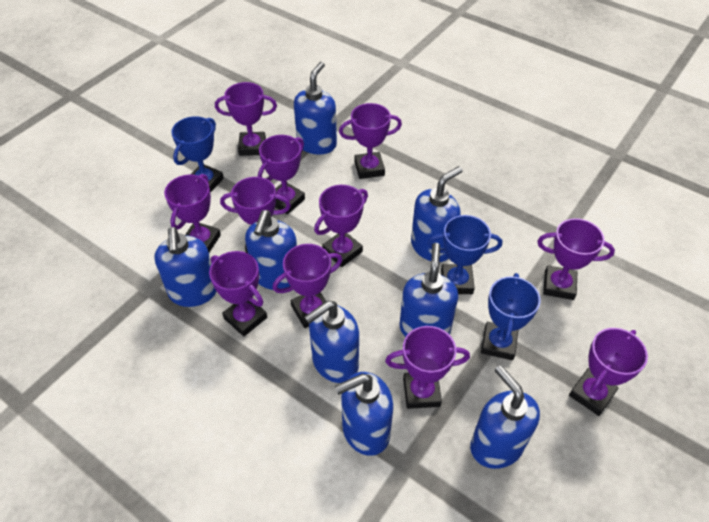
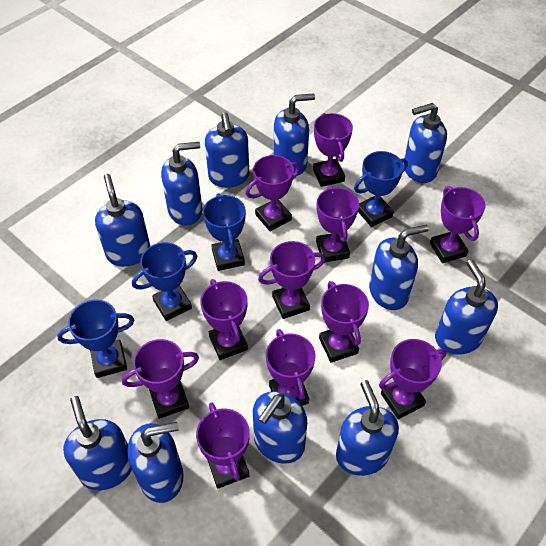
blue soap dispenser: [154,227,217,307] [245,210,297,290] [294,62,337,155] [304,301,359,383] [334,372,393,456] [400,243,458,337] [411,166,463,262] [470,365,540,469] = 8 -> [63,396,132,490] [95,174,150,267] [127,422,184,503] [161,142,202,226] [205,112,249,188] [253,391,308,464] [274,93,315,176] [336,380,399,476] [369,225,428,310] [403,103,447,183] [435,260,498,355] = 11
blue trophy: [171,116,224,193] [428,215,502,294] [481,273,541,360] = 3 -> [57,300,134,378] [132,242,197,321] [203,193,246,271] [354,151,408,227] = 4

